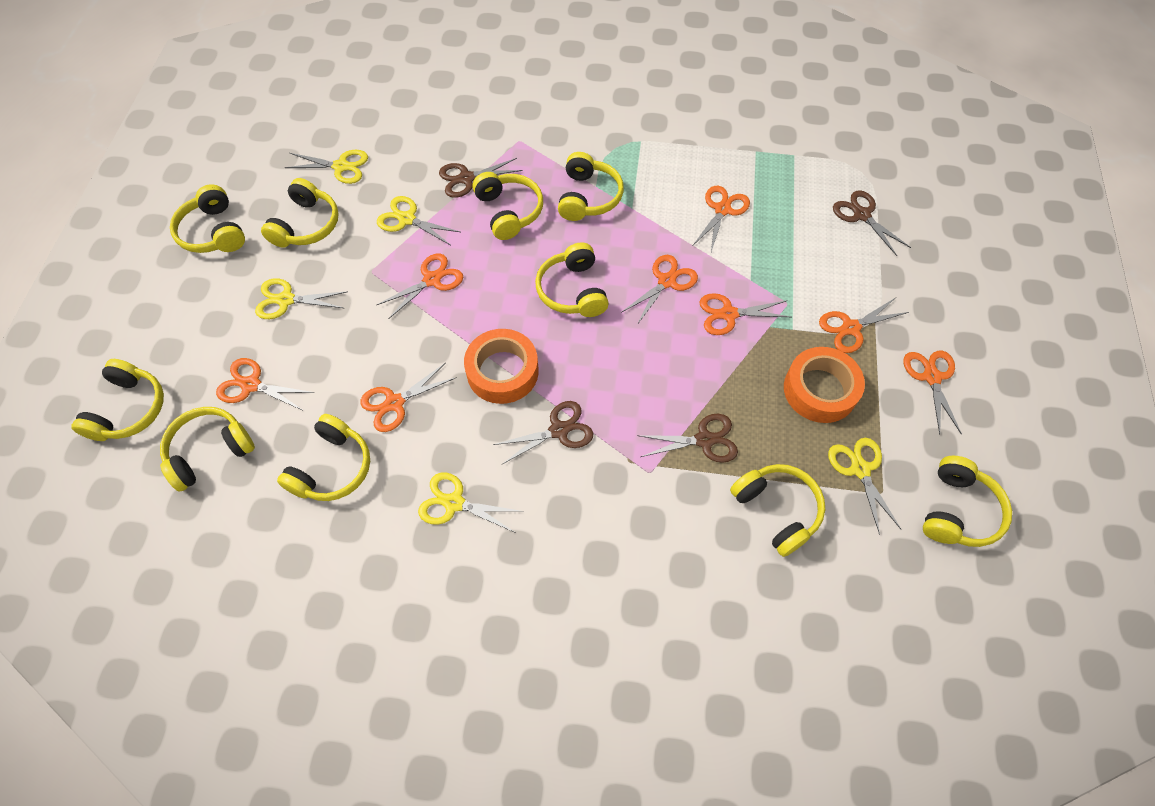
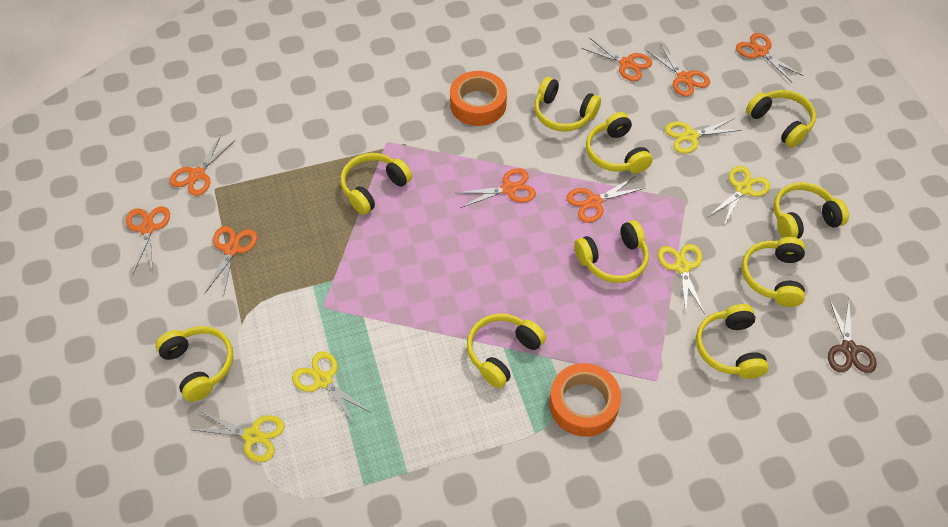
brown scissors: [439,158,523,198] [493,401,593,465] [637,414,738,463] [833,190,911,256] = 4 -> [828,298,877,373] = 1

